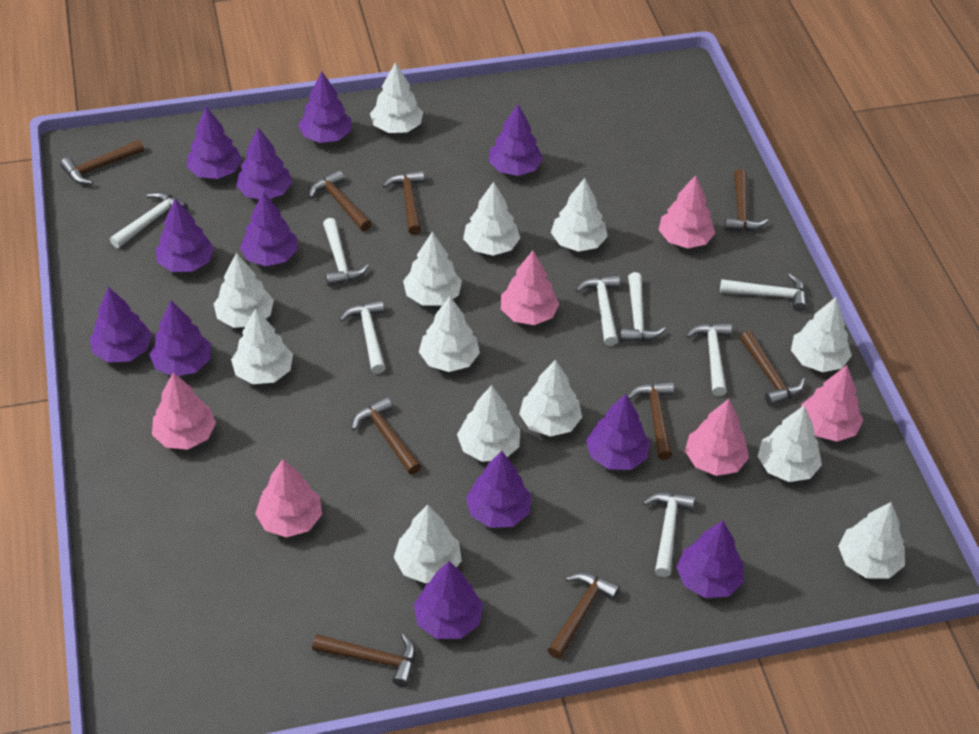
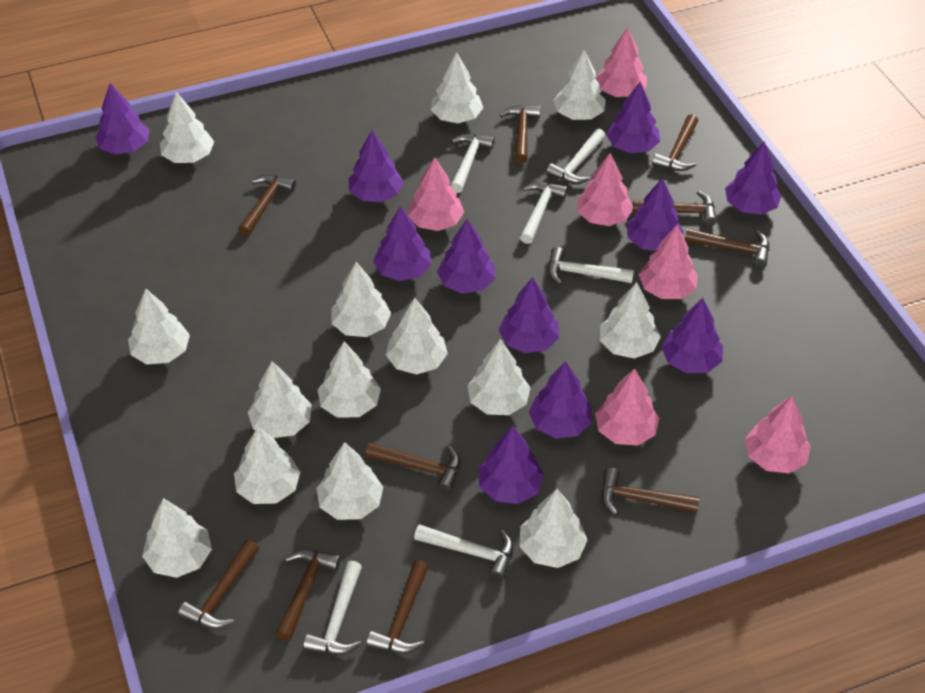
brown hammer: [60,140,144,185] [309,170,372,231] [312,634,416,687] [352,397,421,475] [383,170,424,235] [548,573,620,659] [628,381,674,460] [724,169,768,231] [740,331,805,406] = 9 -> [178,540,259,629] [238,175,296,236] [275,549,341,642] [365,443,460,493] [366,560,429,653] [500,105,541,163] [601,468,700,515] [632,191,717,226] [652,114,698,171] [685,228,769,268] = 10
purple tree: [90,287,152,363] [149,300,211,376] [156,198,214,272] [187,107,242,179] [236,127,292,199] [240,192,298,266] [298,72,352,143] [414,561,483,639] [466,451,531,528] [489,104,543,176] [586,394,650,470] [676,521,744,598] = 12 -> [95,83,150,154] [349,130,404,202] [373,206,431,281] [437,219,495,294] [478,426,544,504] [499,277,559,353] [529,361,592,439] [606,82,660,153] [627,178,684,251] [662,298,723,373] [725,141,781,215] = 11
white hammer: [110,192,188,248] [323,218,369,286] [340,300,385,374] [576,275,620,346] [620,272,666,342] [643,493,695,577] [686,323,732,396] [720,274,807,312] = 8 -> [303,561,362,655] [414,524,513,581] [451,134,495,193] [520,182,568,244] [546,129,606,184] [548,247,634,285] = 6
white tree: [214,253,274,328] [231,308,293,384] [370,62,423,133] [394,505,462,583] [403,231,462,305] [419,296,480,372] [457,385,520,462] [463,182,520,256] [519,360,582,437] [551,178,608,252] [758,405,822,482] [791,297,852,372] [838,502,905,579] = 13 -> [128,289,190,364] [142,498,212,578] [160,92,214,163] [234,427,300,504] [248,361,312,438] [316,442,383,520] [318,342,381,418] [332,262,391,337] [386,298,448,375] [431,52,483,123] [467,339,531,415] [519,489,588,568] [553,50,606,120] [600,282,661,358] = 14

